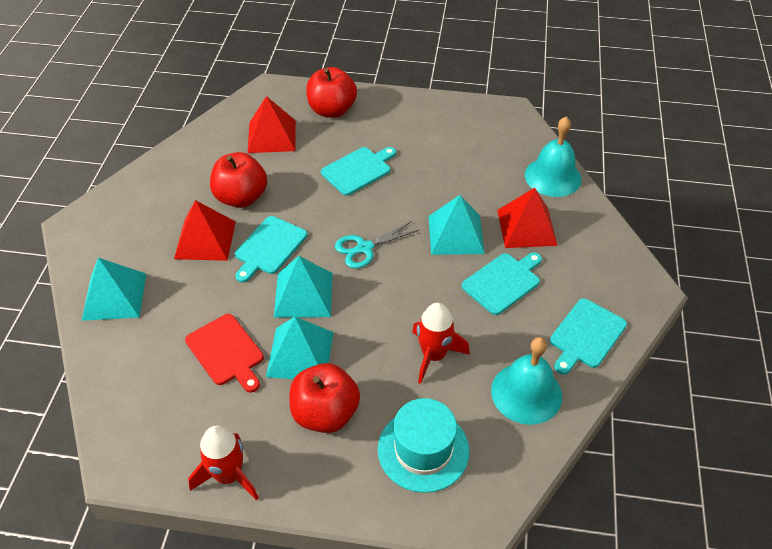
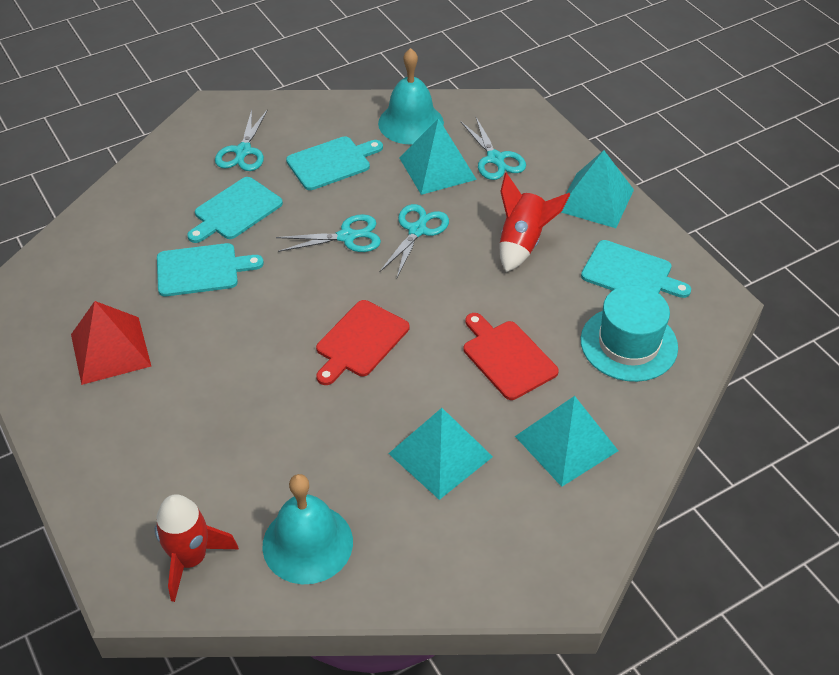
red apple: [210,152,267,208] [289,363,360,433] [306,67,357,118] = 3 -> none = 0
red cutting board: [185,314,264,393] = 1 -> [316,300,409,385] [464,313,559,400] = 2
red pyramid: [174,200,236,261] [248,96,296,153] [497,188,558,248] = 3 -> [71,301,151,385] = 1
turquoise scissors: [335,221,419,269] = 1 -> [215,109,268,171] [276,214,381,252] [380,204,449,277] [461,117,526,180] = 4

